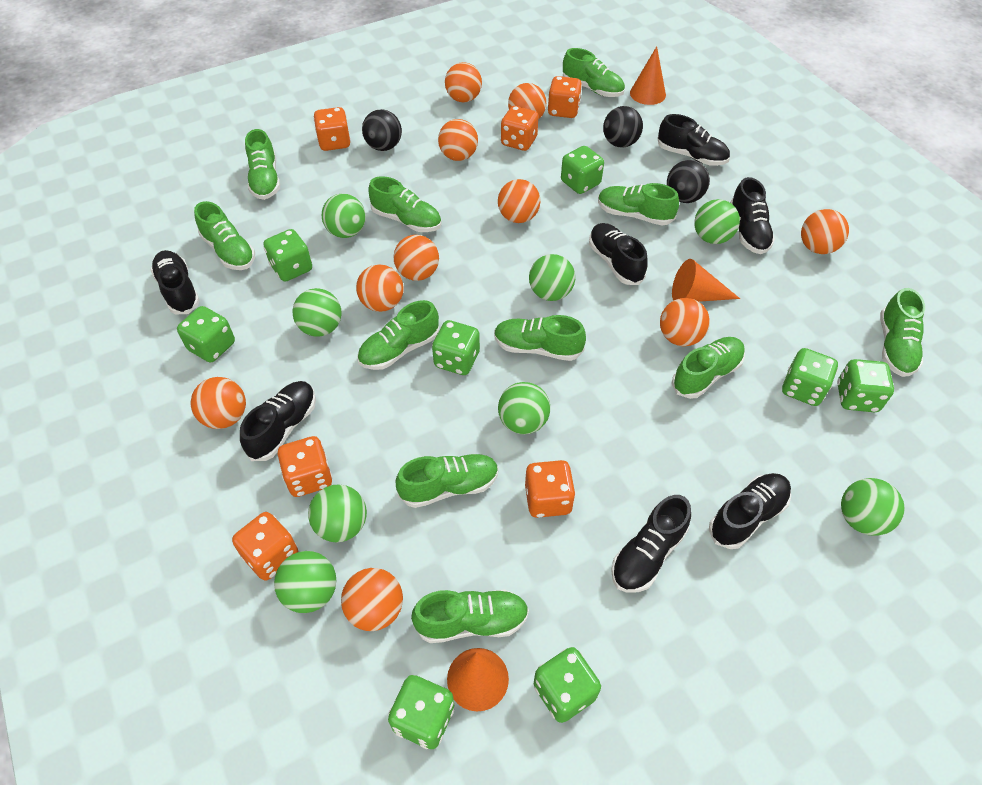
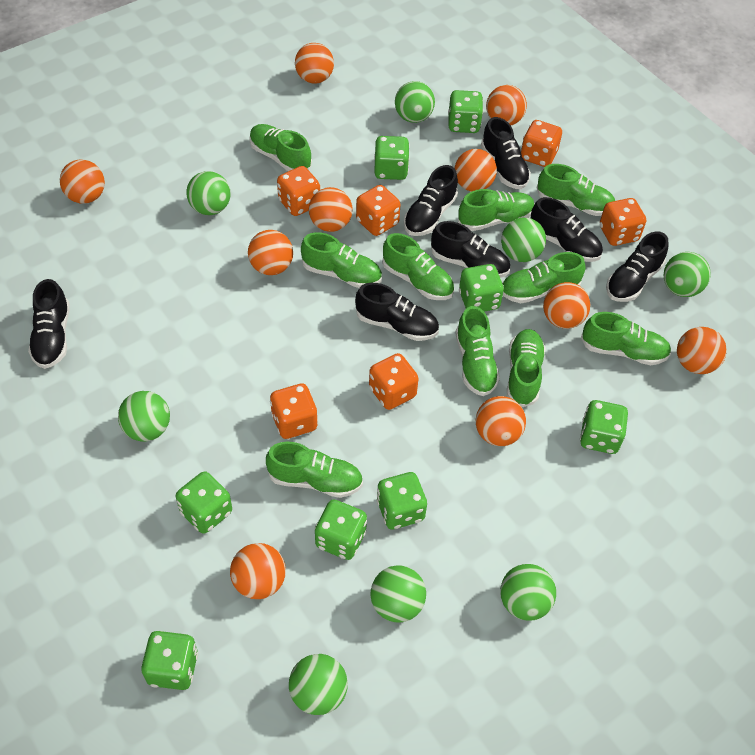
black ball: [362,109,402,151] [603,106,643,147] [667,160,710,203] = 3 -> none = 0
green shoe: [194,201,255,270] [245,129,280,200] [357,300,439,370] [368,176,442,232] [396,454,499,508] [411,589,529,643] [494,315,586,361] [563,48,625,97] [598,183,679,226] [672,337,745,399] [880,288,925,377] = 11 -> [249,124,312,171] [266,442,363,498] [301,232,382,288] [382,233,454,300] [455,306,500,396] [458,189,535,231] [502,252,586,303] [507,329,546,407] [537,164,615,216] [581,312,671,365] = 10
orange cone: [447,648,509,712] [630,46,666,105] [672,259,740,302] = 3 -> none = 0

